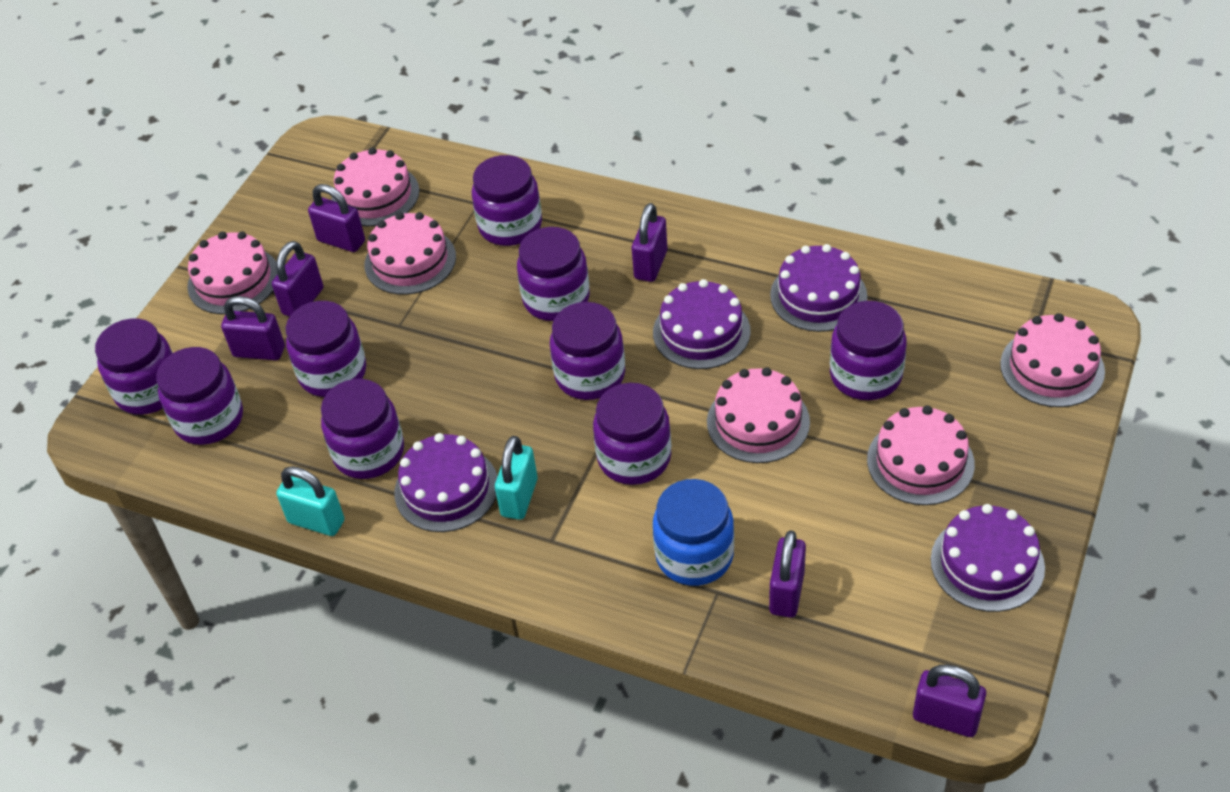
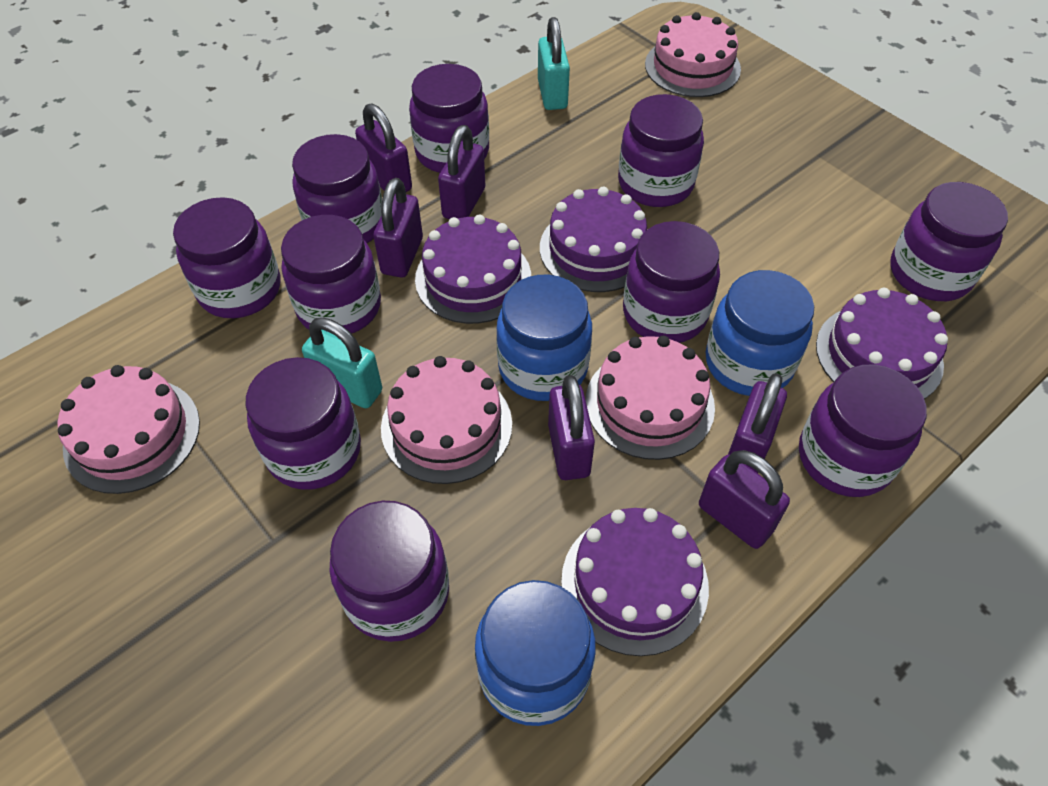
blue jar: [653,479,734,586] = 1 -> [475,580,596,726] [496,275,592,401] [706,270,814,396] = 3
pink cake: [187,232,277,314] [331,147,419,227] [365,212,456,295] [707,367,810,463] [867,405,975,505] [1000,313,1105,407] = 6 -> [58,365,200,494] [381,356,512,484] [586,336,715,460] [645,12,741,97] = 4
purple jar: [95,319,173,415] [156,347,243,445] [286,301,366,397] [321,379,404,479] [472,155,542,246] [517,227,590,321] [550,302,625,400] [593,383,671,485] [830,301,907,400] = 9 -> [173,197,280,318] [246,357,361,490] [281,215,381,334] [292,134,382,243] [329,501,449,642] [409,64,489,173] [618,94,704,207] [623,221,720,343] [799,365,927,497] [891,182,1008,301] = 10

